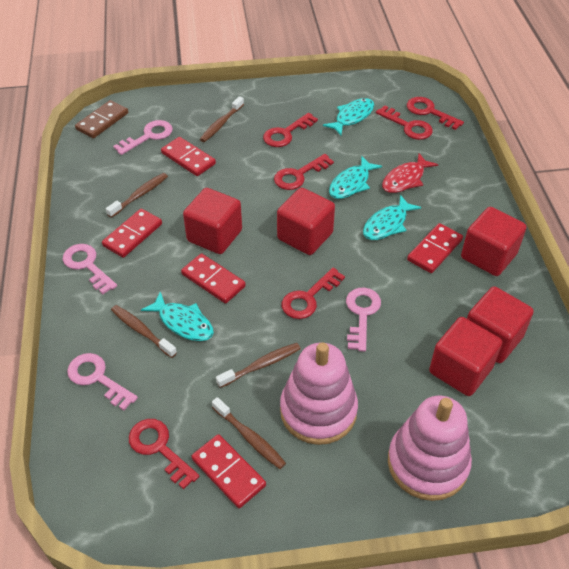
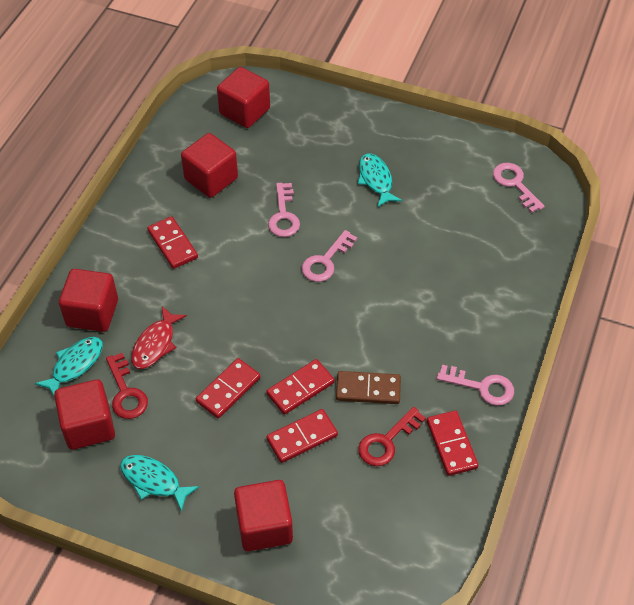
brown toothbrush: [106,173,168,218] [111,305,177,358] [200,96,244,142] [212,397,286,469] [216,343,301,388] = 5 -> none = 0
pink stacking toy: [280,343,358,445] [388,396,472,501] = 2 -> none = 0
red key: [129,419,200,490] [263,113,318,147] [274,154,334,190] [282,268,345,319] [376,105,433,140] [407,97,464,130] = 6 -> [106,353,148,419] [358,407,426,466] = 2
turquoise fish: [141,291,214,341] [323,98,374,135] [329,156,382,199] [363,195,421,240] = 4 -> [35,337,103,396] [120,455,199,512] [358,153,402,207] = 3

